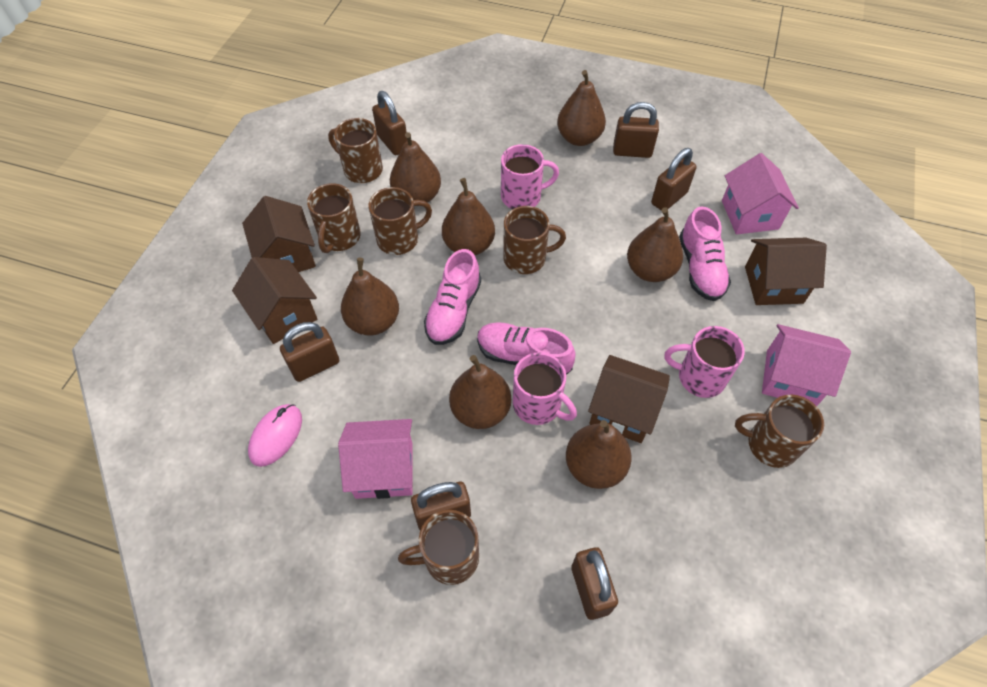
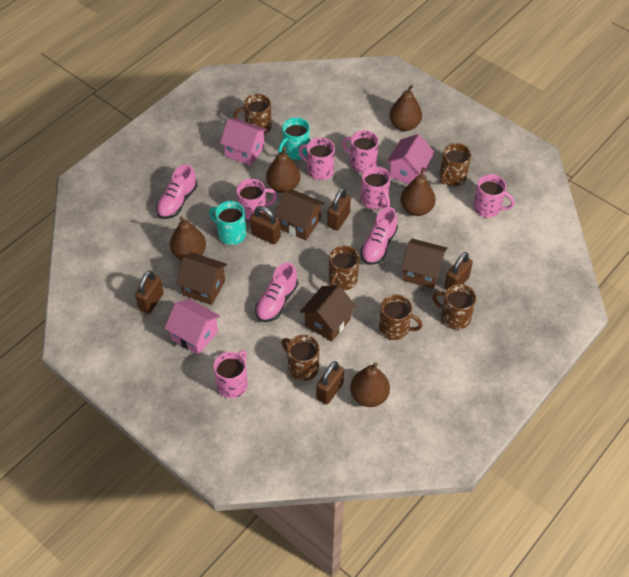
brown padlock: [280,322,339,382] [372,91,408,155] [411,482,471,530] [571,547,618,620] [613,102,659,158] [651,148,697,211] = 6 -> [135,270,164,314] [250,206,281,244] [316,361,344,405] [328,188,351,230] [444,252,473,290] = 5
brown pear: [341,258,399,335] [390,132,441,203] [442,178,495,255] [449,355,511,429] [557,70,606,146] [566,420,632,489] [627,207,683,282] = 7 -> [170,217,206,260] [266,147,300,193] [350,362,390,407] [389,85,422,131] [401,167,436,216] = 5
pink mouse: [248,404,302,467] = 1 -> none = 0
pink mug: [501,144,559,209] [513,352,577,425] [665,326,745,398] = 3 -> [213,350,248,398] [237,179,277,222] [299,138,335,180] [342,130,379,173] [361,166,390,209] [473,174,515,218] = 6
turquoise mug: none = 0 -> [209,201,246,245] [278,117,310,160] = 2

